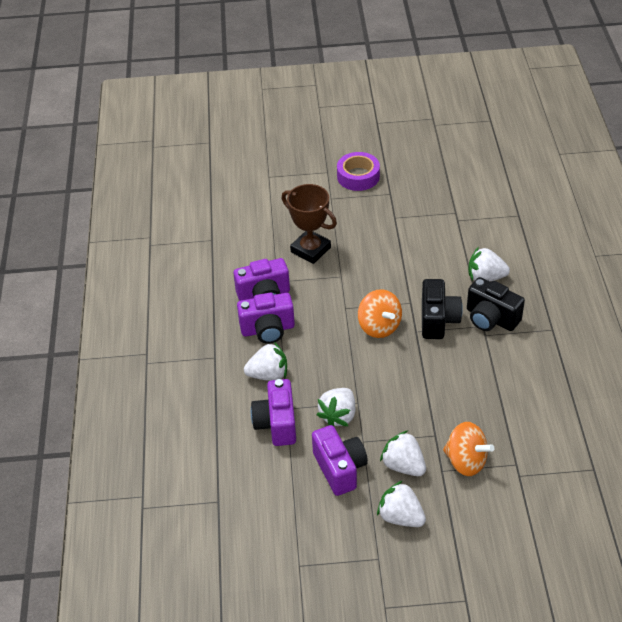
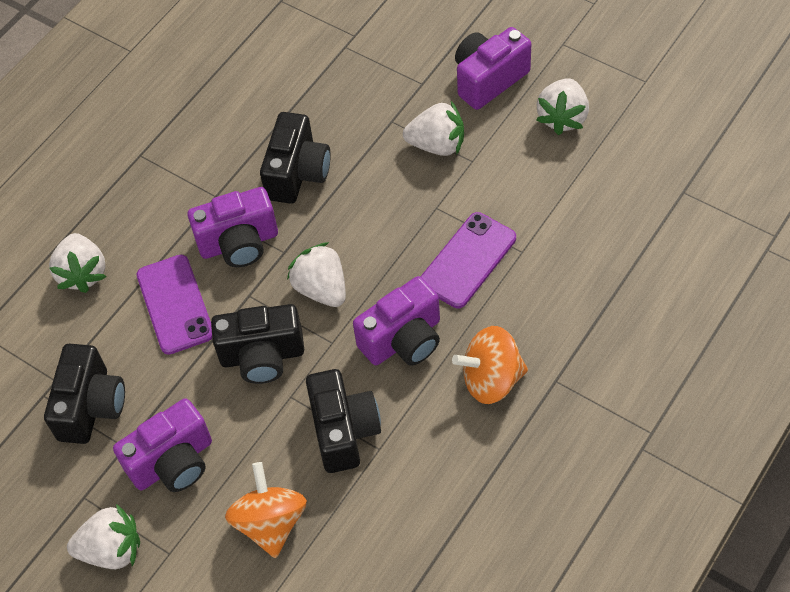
black camera: [422,279,463,339] [467,277,525,331] = 2 -> [44,344,125,444] [211,304,304,384] [260,112,331,204] [306,369,381,473] = 4
brown trophy: [281,184,337,264] = 1 -> none = 0
purple phone: none = 0 -> [137,255,212,355] [420,212,516,308] = 2
purple tape: [337,152,380,191] = 1 -> none = 0

